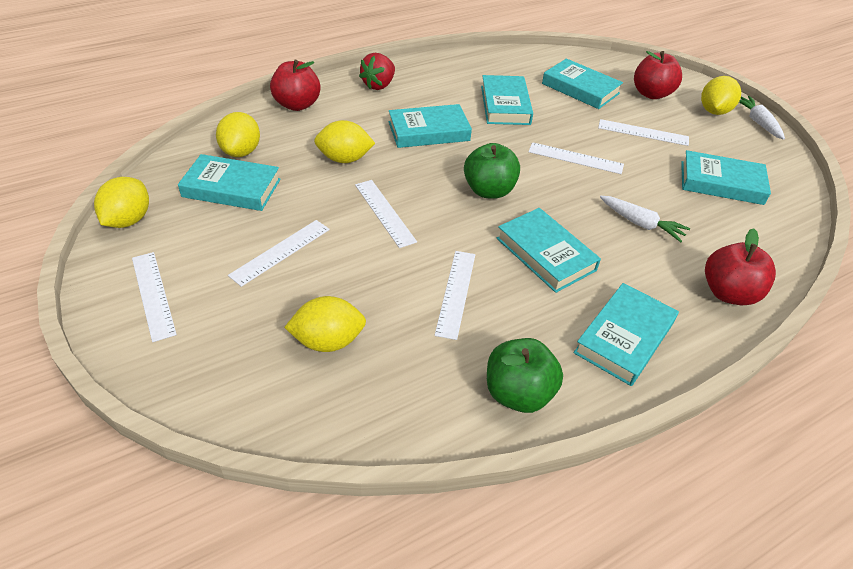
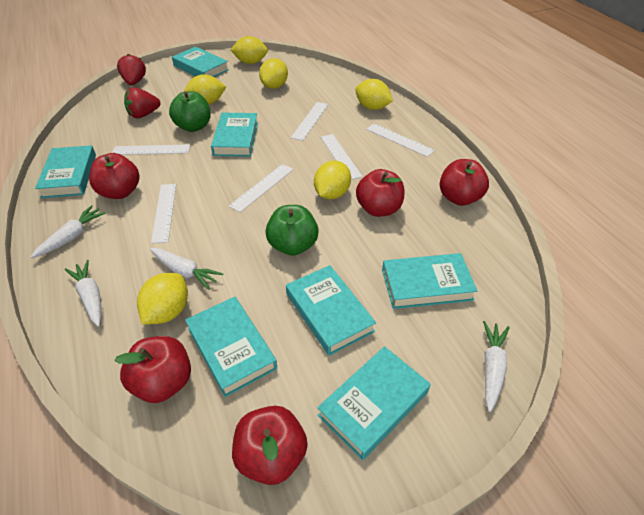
red apple: [270,60,321,111] [634,51,682,99] [705,228,776,305] = 3 -> [89,153,140,199] [114,336,191,403] [232,406,308,485] [356,169,404,217] [440,159,489,206] = 5
red strawberry: [359,53,395,90] = 1 -> [117,54,146,85] [124,87,160,118] = 2
white carrot: [600,196,690,242] [739,96,785,140] = 2 -> [31,205,106,258] [65,260,101,327] [150,248,223,290] [483,321,510,412] = 4
yellow lemon: [94,177,149,228] [216,112,260,157] [284,296,366,352] [314,120,375,163] [701,76,741,115] = 5 -> [137,273,188,325] [184,74,226,105] [231,36,268,64] [259,58,288,89] [314,161,351,199] [355,79,393,110] = 6

